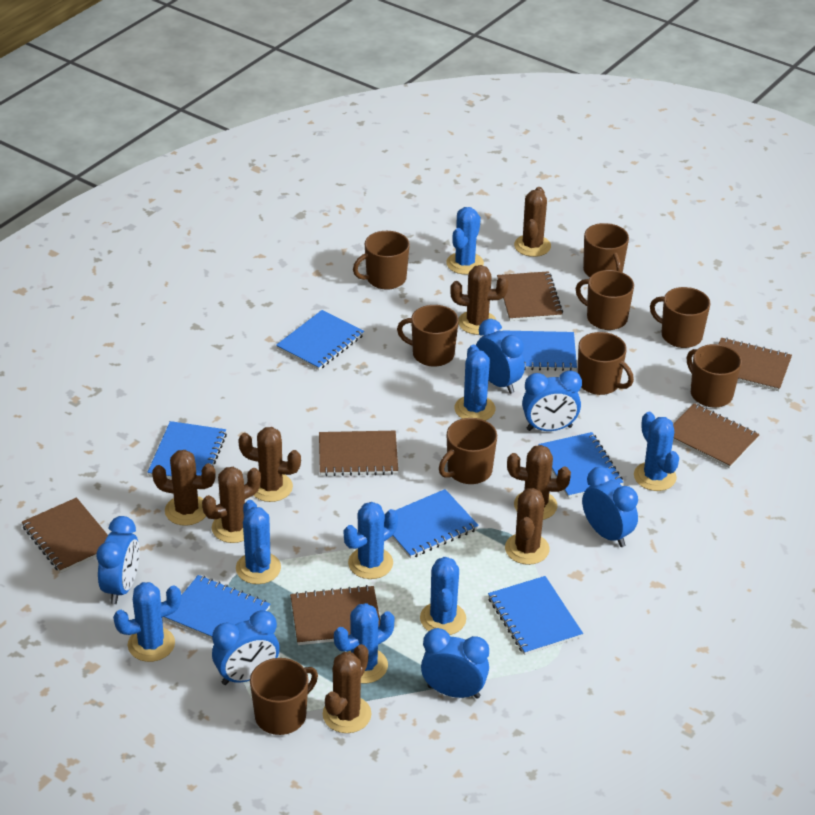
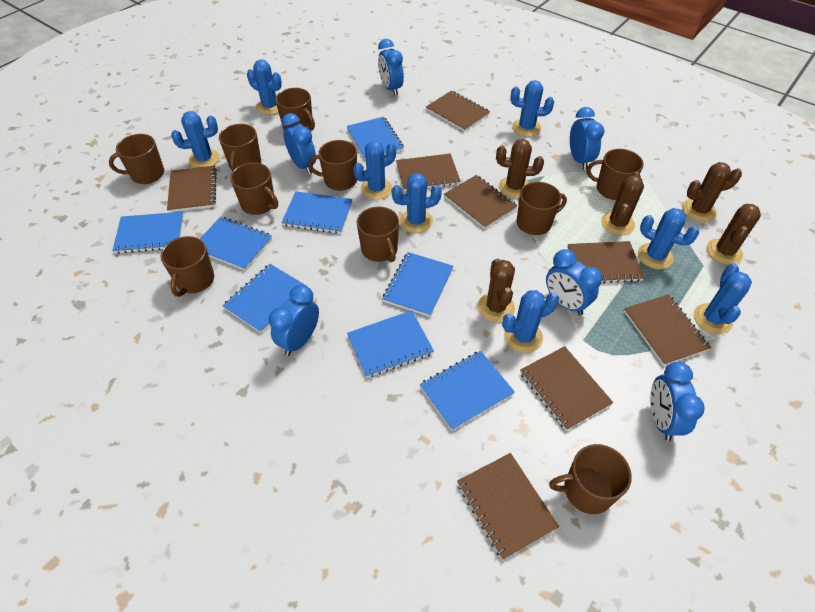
blue notebook: [148,421,227,479] [165,575,270,639] [276,310,364,370] [391,489,479,559] [488,576,583,655] [502,330,577,371] [538,432,623,498] = 7 -> [112,212,184,254] [200,217,272,270] [222,264,306,333] [281,191,352,234] [346,117,404,160] [347,310,434,378] [382,252,454,317] [420,351,515,431] = 8
brown cactus: [152,450,216,526] [202,467,261,543] [238,427,301,502] [323,644,372,733] [450,265,508,335] [505,488,550,565] [507,445,571,520] [514,187,551,257] = 8 -> [478,259,515,322] [496,139,544,198] [601,171,644,235] [683,162,742,222] [707,204,761,265] = 5
brown mug: [250,658,318,735] [353,231,410,290] [397,305,459,367] [439,418,497,484] [576,270,634,330] [578,332,634,395] [583,223,629,277] [650,287,711,348] [687,344,742,408] = 9 -> [109,134,164,184] [160,236,214,297] [219,124,261,172] [230,163,278,215] [275,88,315,131] [308,140,357,191] [357,207,399,262] [517,182,567,235] [549,444,632,514] [587,149,644,200] = 10
brown notebook: [22,497,108,573] [290,585,380,645] [319,431,398,476] [497,271,563,321] [673,403,760,469] [718,338,792,391] = 6 -> [167,166,217,212] [396,154,461,191] [426,90,490,131] [444,175,517,229] [457,453,559,560] [520,346,613,431] [567,241,644,283] [624,294,711,366] = 8

